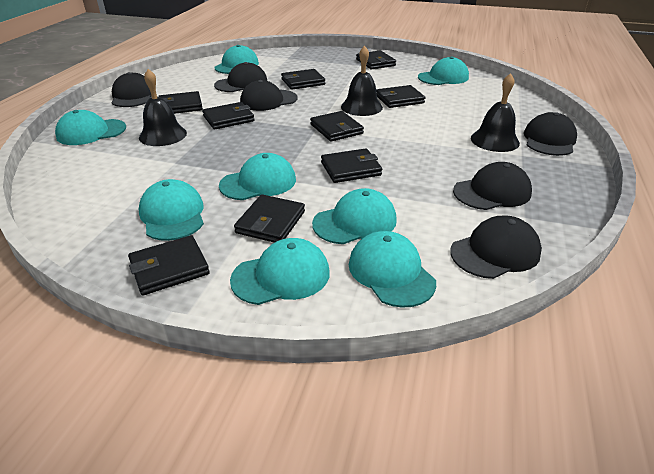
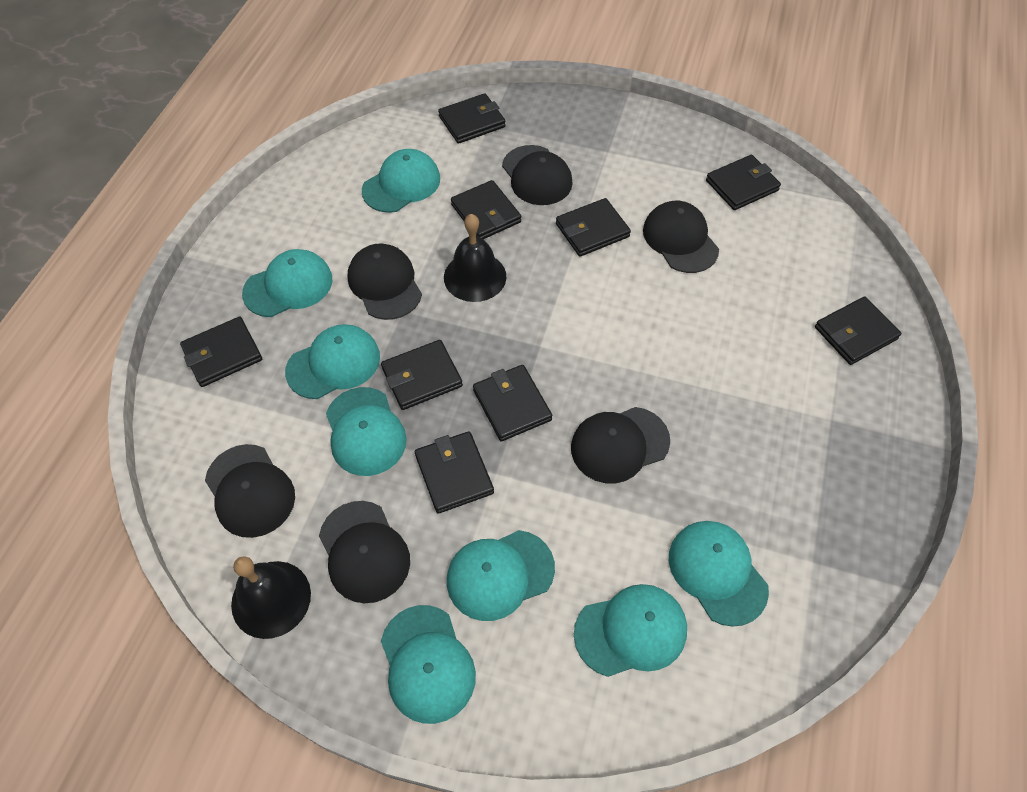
black bell: [139,69,187,146] [341,46,383,116] [471,73,520,152] = 3 -> [231,556,311,639] [444,214,506,302] = 2

